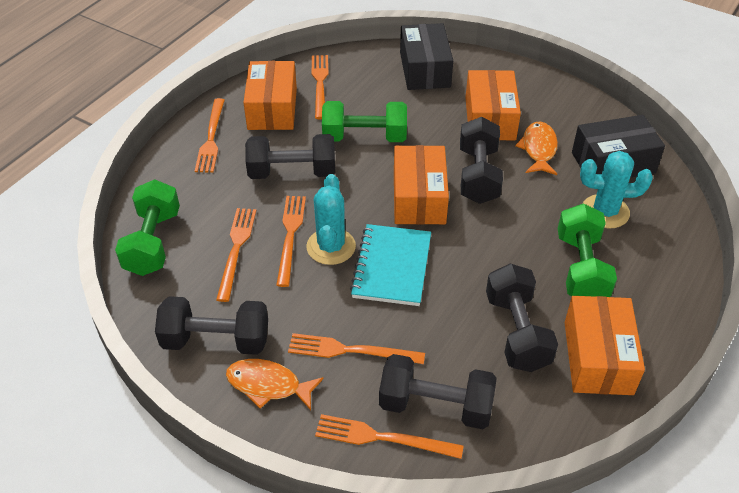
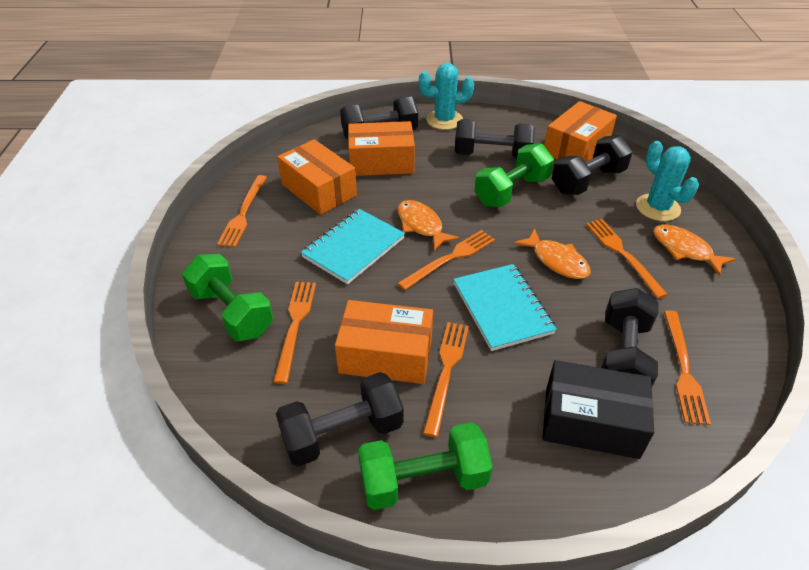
black box: [400,23,453,90] [572,115,665,178] = 2 -> [542,360,654,459] = 1
orange fish: [226,359,324,410] [515,121,558,175] = 2 -> [397,200,460,251] [514,228,591,279] [653,225,736,276] = 3
turquoise notebook: [350,224,431,306] = 1 -> [301,209,405,285] [453,264,557,351] = 2

